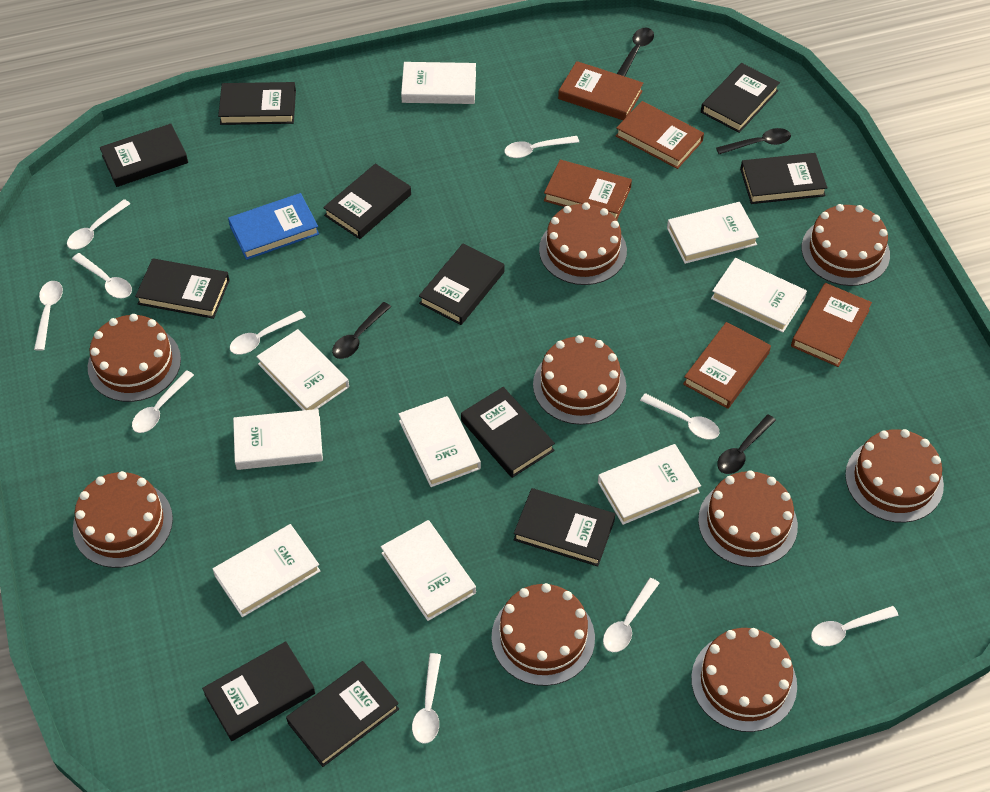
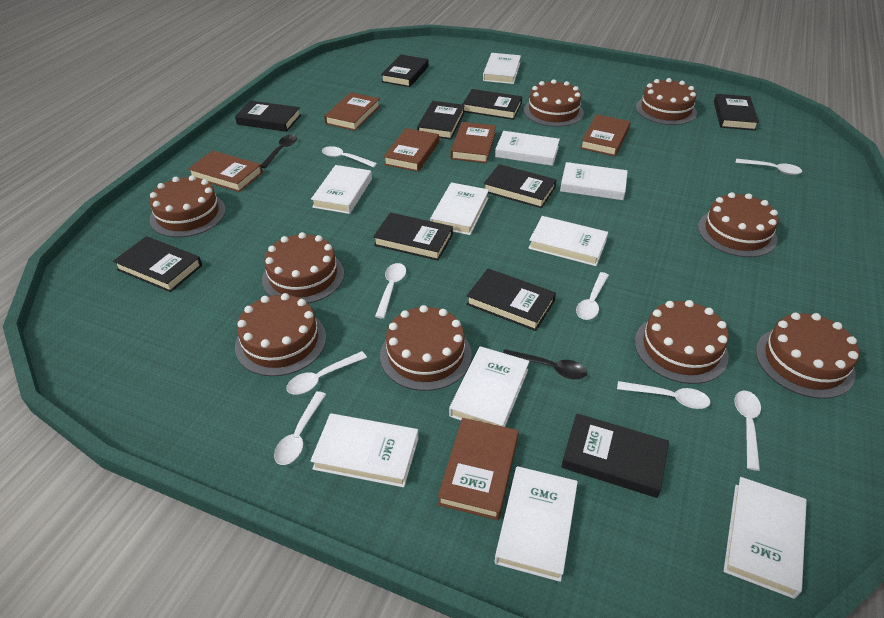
black book: [100,124,188,187] [135,258,230,319] [202,641,315,741] [218,82,296,125] [286,661,399,767] [323,163,411,239] [419,244,504,325] [461,387,555,478] [514,488,615,567] [701,63,780,133] [740,153,828,204] = 11 -> [113,236,202,292] [235,101,301,132] [373,213,453,261] [381,55,429,87] [417,101,465,139] [463,89,522,120] [466,269,556,331] [484,164,557,208] [561,414,669,498] [714,94,759,130] = 10
black spoon: [332,302,391,359] [617,28,654,76] [716,128,791,154] [717,414,776,474] = 4 -> [261,135,297,168] [503,349,587,379] = 2
blue book: [228,193,319,260] = 1 -> none = 0
brown book: [544,160,632,220] [558,61,643,120] [616,101,704,169] [683,322,771,409] [791,283,872,367] = 5 -> [188,151,263,192] [324,92,380,131] [383,128,439,172] [438,418,519,520] [450,122,496,163] [580,114,631,156] = 6
white book: [213,524,320,617] [233,409,323,470] [256,329,349,410] [381,520,476,621] [398,396,481,487] [401,62,476,104] [598,444,701,525] [667,202,759,264] [711,258,807,333] = 9 -> [310,413,418,487] [311,165,372,214] [430,182,489,235] [449,346,530,427] [483,53,521,84] [495,131,560,166] [495,466,578,582] [528,216,608,266] [560,162,628,200] [724,477,807,599] = 10
white spoon: [34,281,63,351] [67,199,130,250] [72,253,132,298] [132,370,194,433] [230,310,306,355] [412,653,441,744] [504,136,579,158] [603,578,660,652] [640,393,720,440] [811,606,898,646] = 10 -> [274,391,326,465] [286,351,367,394] [322,146,377,167] [375,263,406,319] [576,272,609,320] [617,381,711,409] [735,158,802,175] [735,391,761,471] = 8

